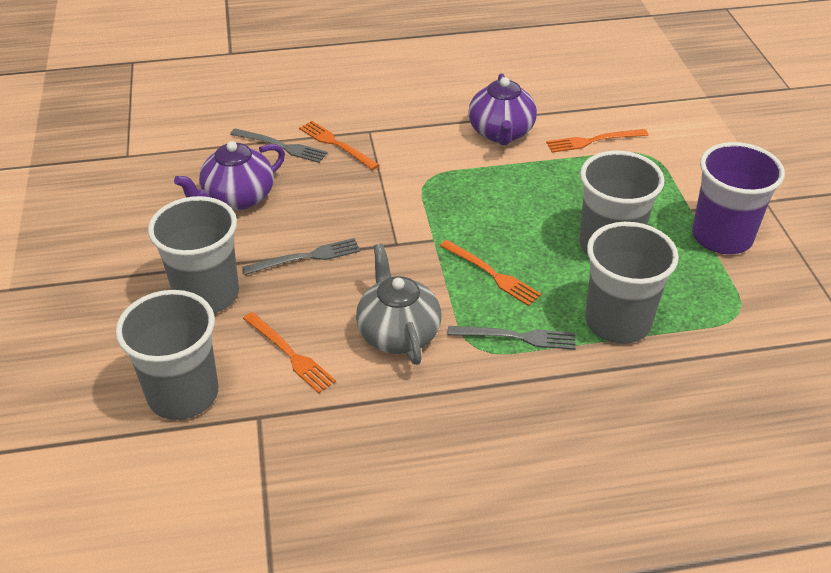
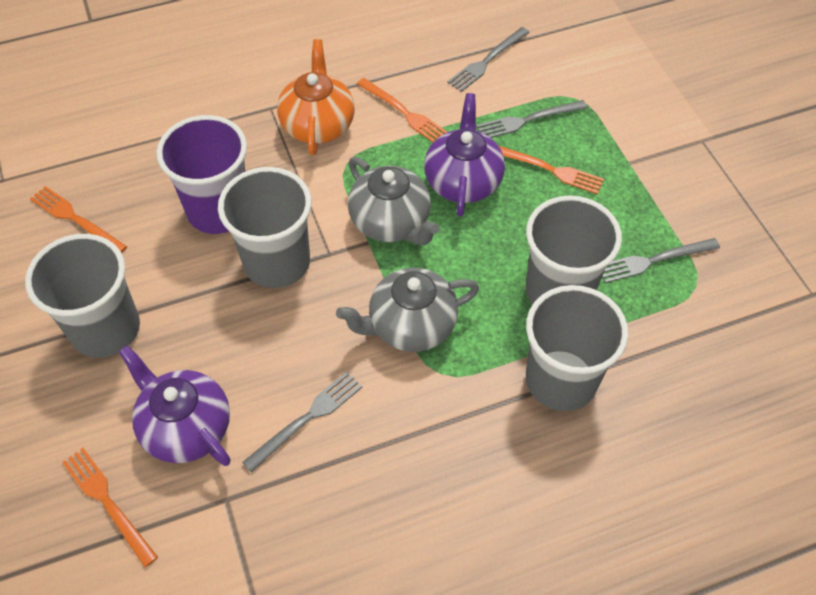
grey fork: [230,129,328,163] [242,238,360,275] [447,326,576,350] = 3 -> [242,372,362,472] [448,27,530,92] [476,100,587,138] [602,238,720,283] = 4
grey teapot: [356,243,441,365] = 1 -> [336,268,479,352] [348,157,440,245] = 2
orange teapot: none = 0 -> [277,39,355,156] = 1

